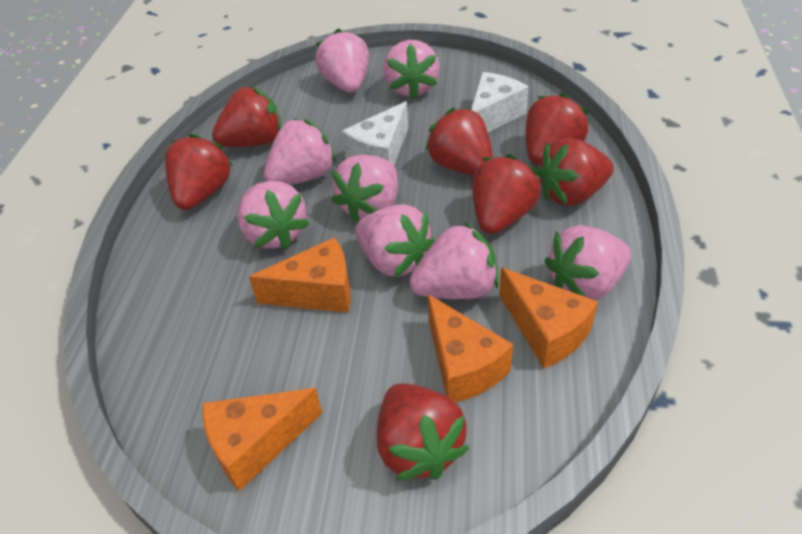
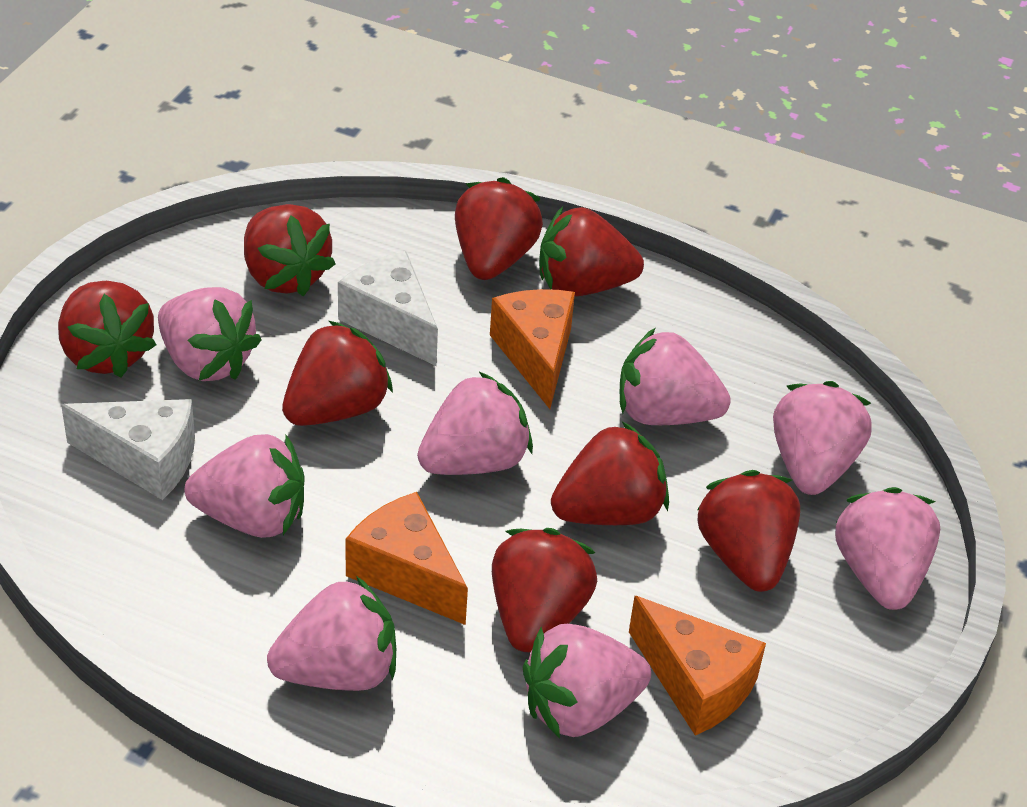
orange cheese: [202,388,322,491] [249,237,350,312] [428,294,513,402] [499,268,598,368] = 4 -> [345,492,468,625] [490,289,575,409] [629,596,766,736] = 3
red strawberry: [165,134,233,210] [212,86,282,147] [377,384,469,481] [425,108,493,176] [472,154,540,234] [526,93,589,164] [537,138,614,206] = 7 -> [58,281,156,377] [244,204,335,296] [282,321,393,426] [455,177,543,280] [492,528,597,652] [539,207,644,297] [551,422,669,525] [697,470,800,592] = 8

